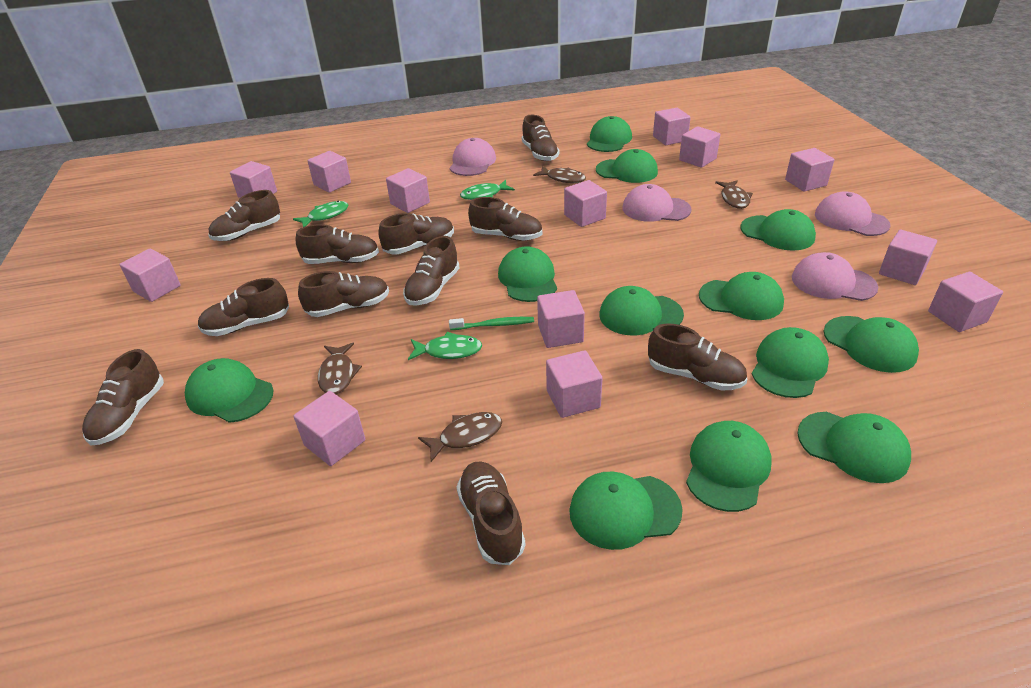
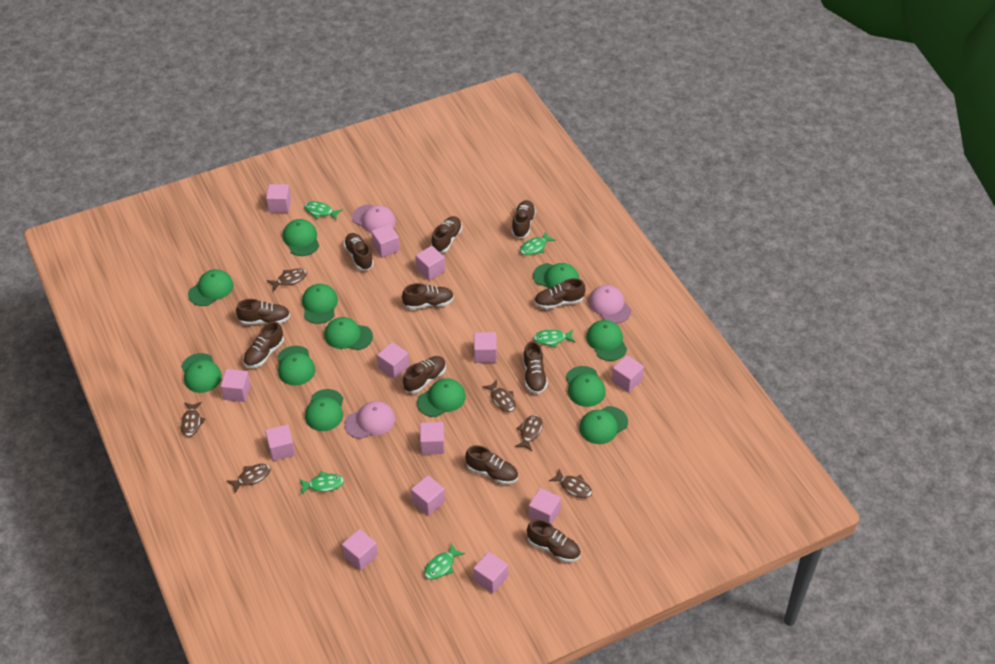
brown fish: [318,343,362,394] [418,412,502,462] [533,166,586,183] [715,180,753,209] = 4 -> [180,402,205,437] [226,464,271,493] [267,269,307,292] [482,380,516,412] [515,415,543,451] [549,469,592,498] = 6
green fish: [293,201,348,227] [408,332,482,360] [460,180,515,200] = 3 -> [299,471,344,494] [304,201,343,220] [424,543,465,579] [520,231,556,255] [534,329,575,348] = 5
green toothbrush: [449,317,534,330] = 1 -> none = 0
pink cap: [449,138,496,176] [622,184,692,222] [792,252,878,301] [815,191,891,236] = 4 -> [345,401,395,439] [352,205,396,233] [589,285,631,324] = 3

